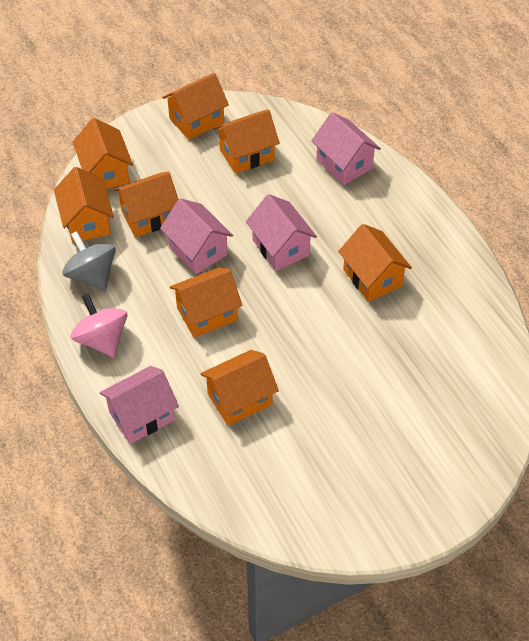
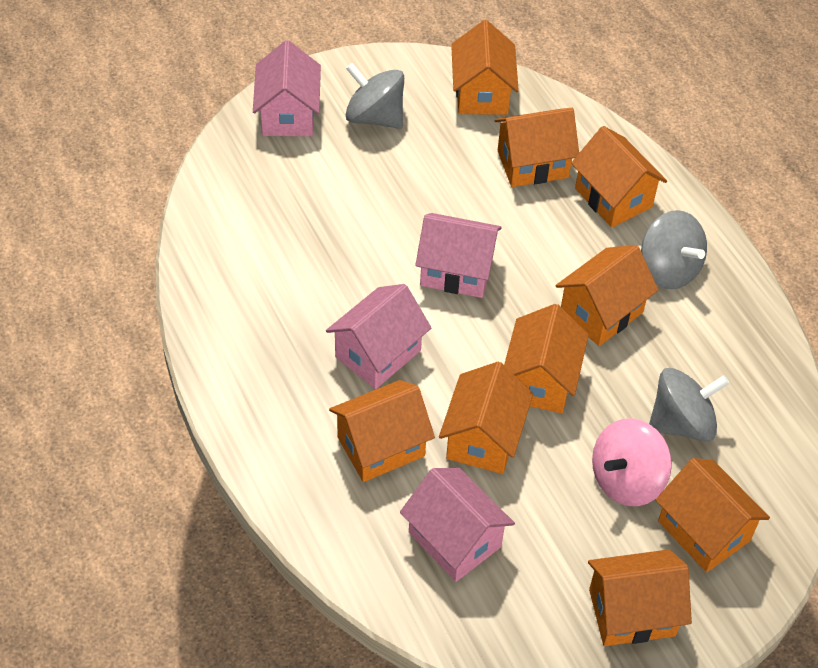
grey spinning top: [62,231,116,291] = 1 -> [346,63,404,129] [641,210,707,289] [649,368,729,441] = 3
orange house: [54,167,114,243] [73,118,133,189] [114,172,178,237] [162,73,229,140] [170,267,243,338] [200,350,279,426] [214,109,280,174] [338,224,412,302] = 8 -> [329,380,435,482] [439,362,533,474] [451,20,519,115] [494,108,579,187] [504,304,589,413] [555,245,658,346] [571,126,667,228] [588,549,692,646] [656,458,770,572] = 9

